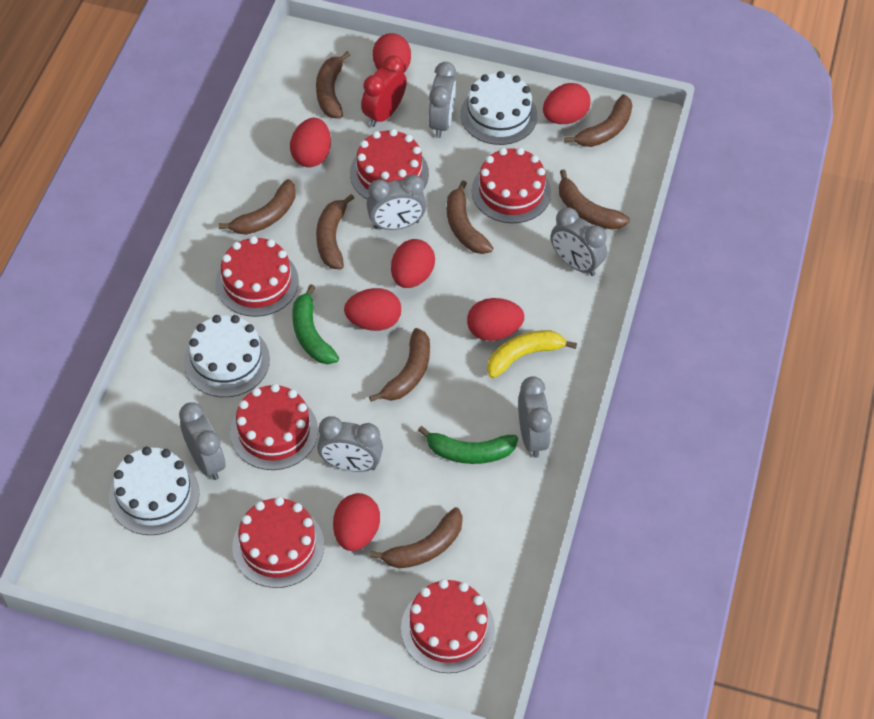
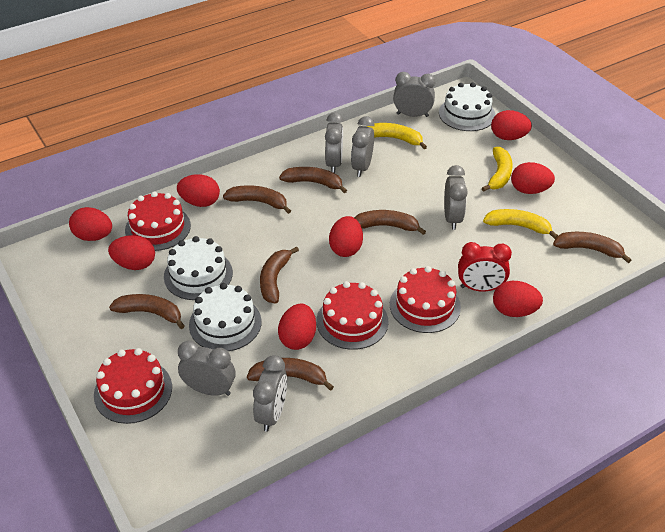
brown banana: [218,179,296,235] [316,51,350,118] [316,194,354,269] [369,328,430,402] [370,507,463,569] [447,180,493,254] [559,169,630,230] [564,94,633,147] = 8 -> [109,294,185,329] [223,185,291,214] [247,358,334,391] [260,246,299,304] [279,167,347,193] [354,210,426,235] [553,232,631,263] = 7
green banana: [292,284,339,364] [418,426,518,464] = 2 -> none = 0
red cake: [216,236,299,317] [230,384,318,470] [232,497,324,588] [350,129,429,199] [401,579,495,673] [472,148,551,223] = 6 -> [94,348,172,424] [125,191,191,251] [316,281,389,350] [390,266,461,333] = 4
red egg: [290,118,331,167] [333,493,380,551] [344,288,401,331] [373,33,411,73] [391,239,435,288] [467,298,524,341] [543,83,591,124] = 7 -> [69,207,112,241] [108,235,155,270] [177,174,220,207] [278,303,316,350] [329,216,363,257] [491,110,532,140] [493,281,543,317] [511,162,555,194] = 8
yellow banana: [487,330,577,378] = 1 -> [367,123,427,149] [482,147,513,192] [483,209,558,239] = 3

